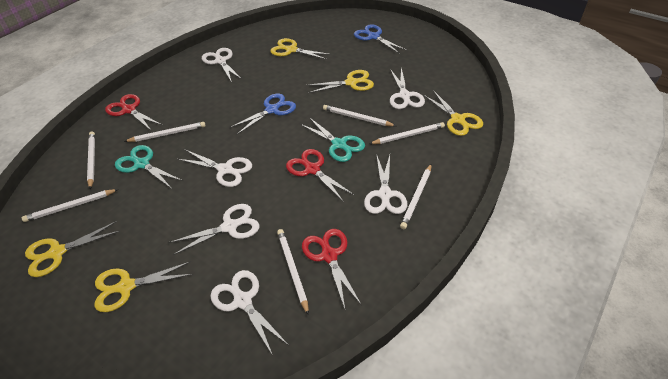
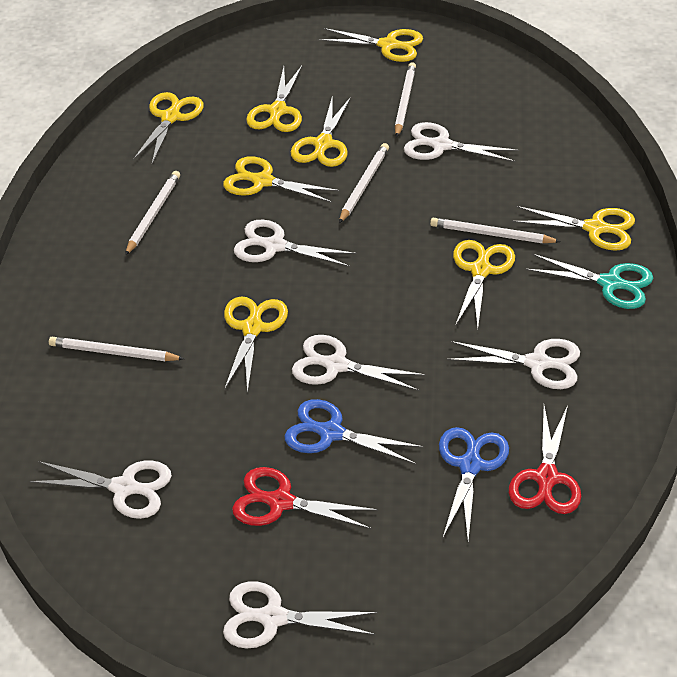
red scissors: [105,94,162,131] [286,149,354,202] [302,229,362,309] = 3 -> [232,467,378,529] [509,406,581,514] = 2
turquoise scissors: [115,145,183,189] [300,117,365,162] = 2 -> [525,254,653,309] = 1
white pencil: [22,189,119,222] [87,132,95,189] [124,122,206,142] [277,229,309,315] [323,105,396,126] [369,122,445,144] [400,164,432,229] = 7 -> [49,337,184,361] [125,171,180,256] [339,143,389,223] [395,62,416,137] [430,218,561,243] = 5
yellow scissors: [25,221,120,277] [94,261,193,312] [270,38,332,60] [306,70,374,93] [424,90,483,136] = 5 -> [133,92,204,164] [223,156,340,203] [224,297,288,393] [246,66,302,132] [291,97,351,167] [318,28,423,62] [453,240,515,329] [512,206,635,251] = 8

